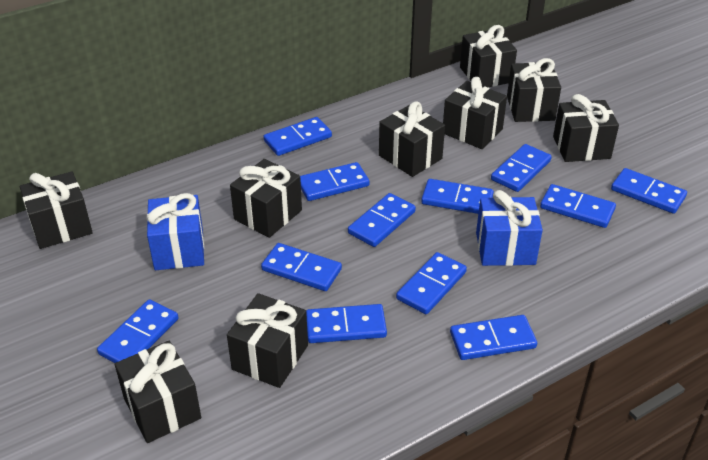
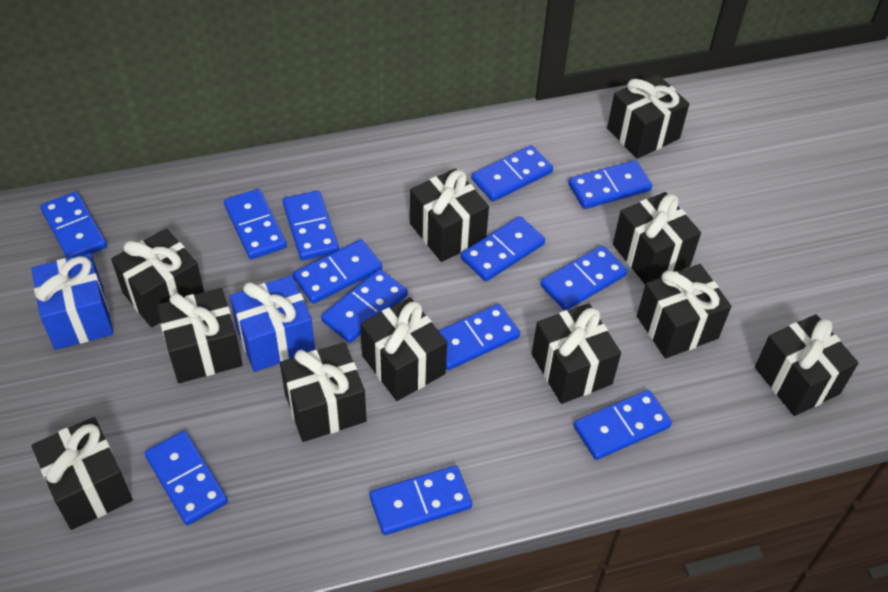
black gift: [20,171,93,249] [115,341,201,443] [227,293,308,388] [230,159,302,238] [379,102,445,177] [443,77,507,149] [460,25,517,87] [507,58,561,122] [553,94,619,162] = 9 -> [31,417,133,530] [111,228,204,328] [157,288,243,383] [280,342,367,442] [360,297,447,401] [410,168,489,262] [532,303,621,404] [607,74,689,159] [613,192,701,284] [637,264,731,358] [755,314,859,416] = 11
blue domino: [97,299,178,363] [261,243,342,291] [263,117,332,156] [300,162,370,201] [306,304,387,343] [348,193,416,247] [396,252,467,314] [421,179,494,214] [450,315,537,360] [491,144,552,192] [540,184,616,228] [611,168,687,214] = 12 -> [40,191,107,259] [145,431,228,525] [224,189,287,259] [283,191,339,260] [293,240,382,304] [321,269,408,343] [370,466,472,535] [438,304,520,370] [461,216,545,281] [472,145,553,202] [540,246,627,311] [568,160,652,209] [574,390,672,460] = 13

